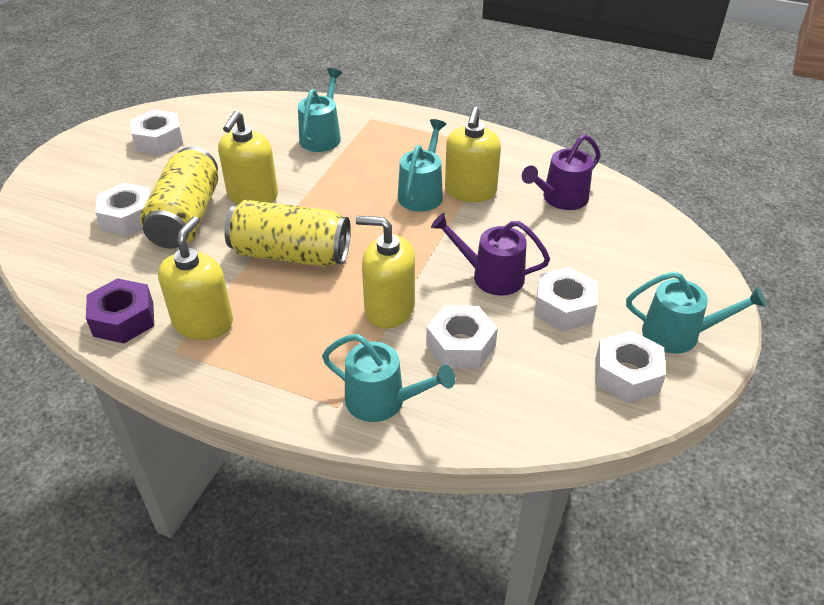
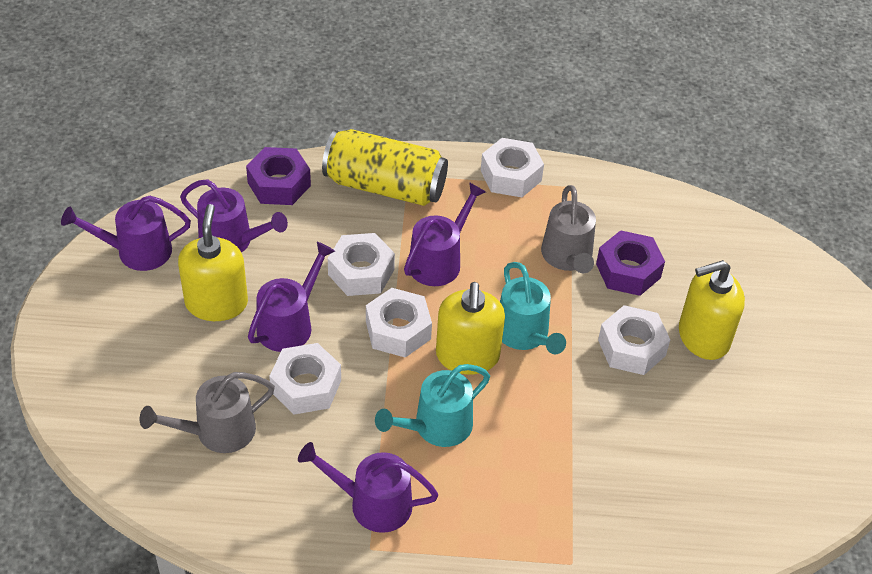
grey watering can: none = 0 -> [139,372,275,453] [541,185,596,273] = 2
purple nut: [86,278,154,343] = 1 -> [246,147,311,205] [596,230,665,296] = 2
purple watering can: [431,213,550,296] [522,134,601,210] = 2 -> [61,196,191,271] [180,179,288,253] [248,242,335,352] [298,442,438,533] [404,182,486,286] = 5
turquoise watering can: [298,68,342,152] [322,334,455,422] [398,119,446,212] [626,271,766,354] = 4 -> [375,364,490,447] [500,262,566,354] = 2
yellow can: [140,147,218,249] [224,200,351,267] = 2 -> [322,129,448,206] = 1
yellow soap dispenser: [158,216,233,340] [218,111,278,205] [356,216,415,329] [445,107,501,202] = 4 -> [178,204,248,321] [436,282,505,375] [679,260,745,360] = 3

